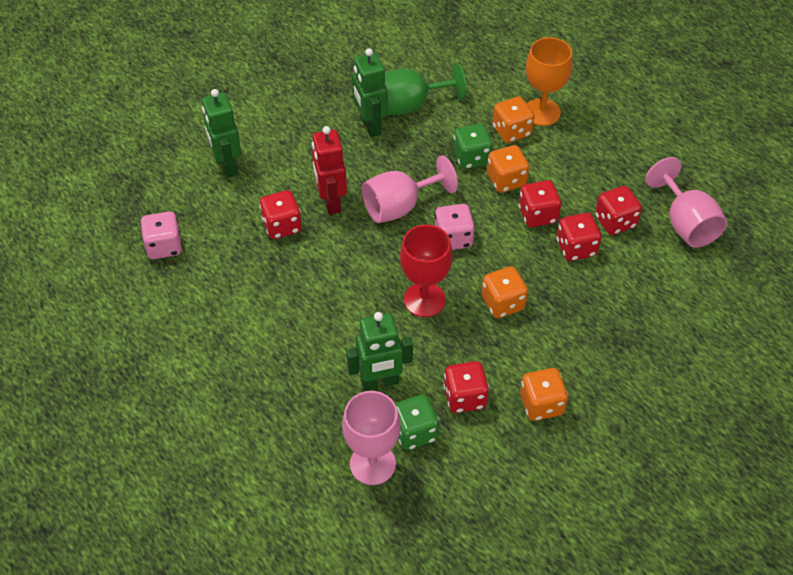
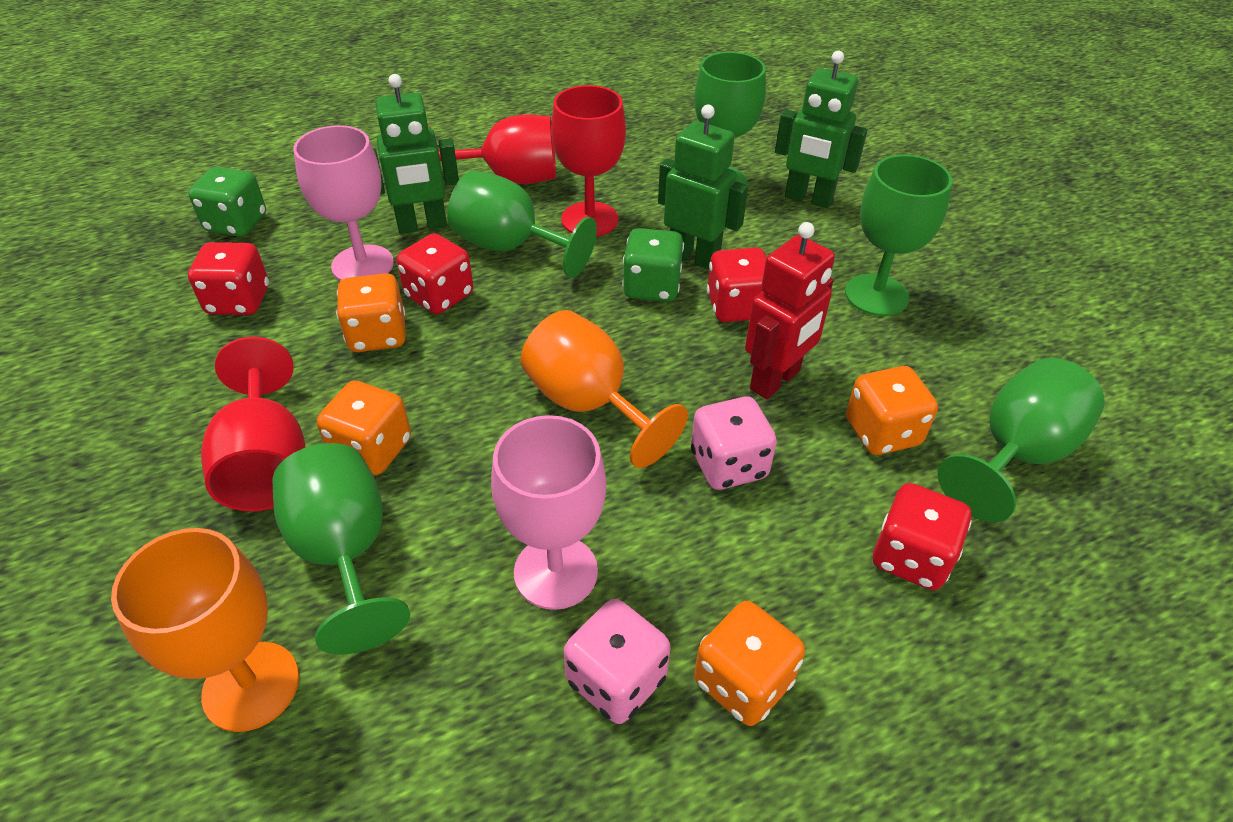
green goblet: [385,63,466,115] = 1 -> [272,443,410,655] [447,170,597,278] [695,52,766,185] [845,154,952,316] [937,358,1105,522] = 5
orange goblet: [526,37,573,126] = 1 -> [111,528,299,732] [521,310,688,468] = 2
pink goblet: [342,391,401,485] [362,155,458,223] [645,157,727,248] = 3 -> [293,125,394,281] [491,415,606,610] = 2
red dice: [259,190,302,239] [443,361,489,413] [518,180,561,227] [557,213,602,261] [595,186,642,235] = 5 -> [188,242,269,315] [397,233,473,314] [707,247,767,322] [873,483,972,590] = 4
red goblet: [400,224,453,317] = 1 -> [201,337,305,512] [428,114,556,184] [551,85,626,236] = 3

